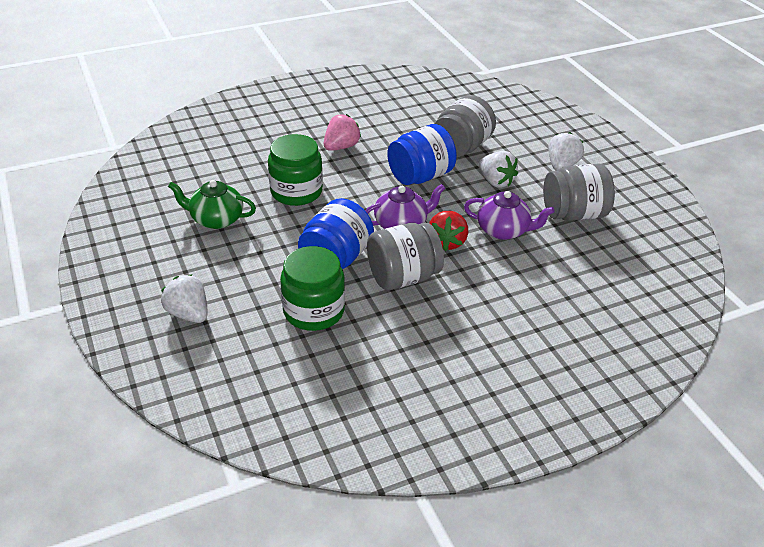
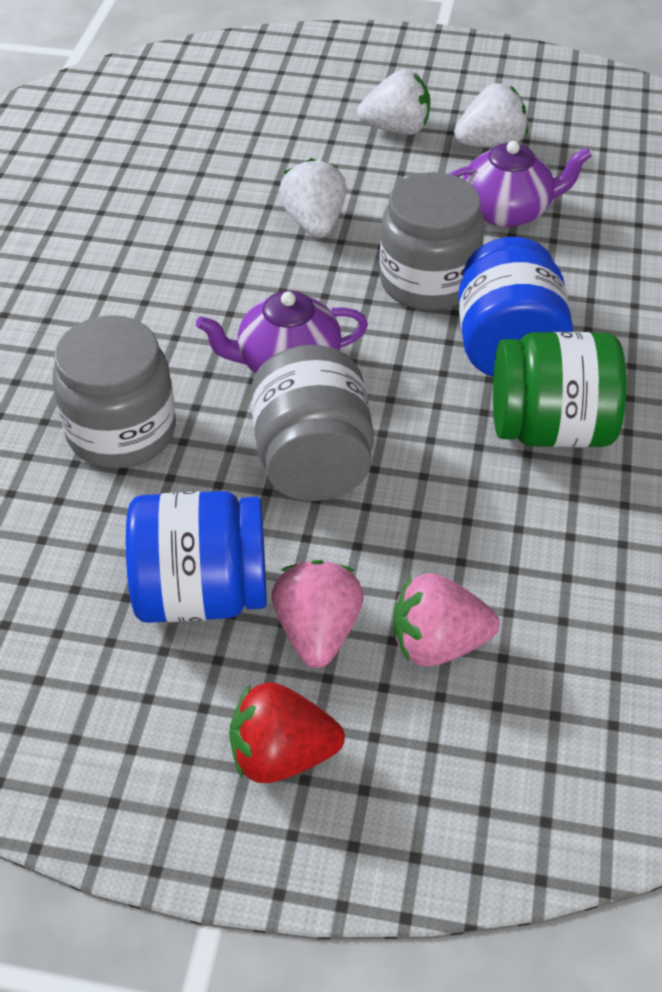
green jar: [268,134,323,206] [280,246,345,331] = 2 -> [493,332,626,447] = 1
green teapot: [168,180,256,229] = 1 -> none = 0
pink strawberry: [324,114,361,151] = 1 -> [272,560,363,668] [393,573,500,667] = 2

